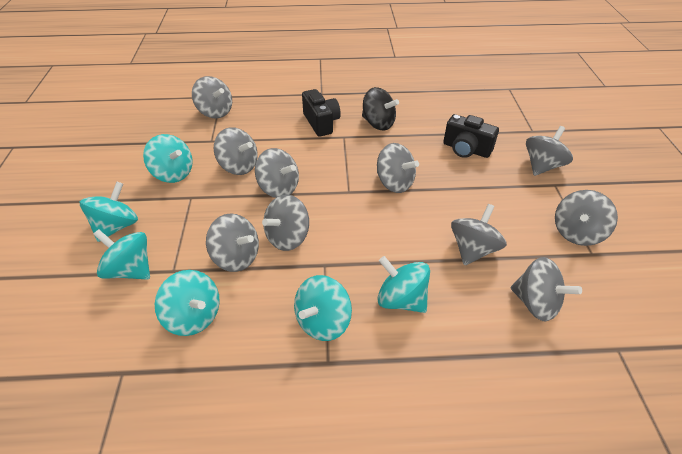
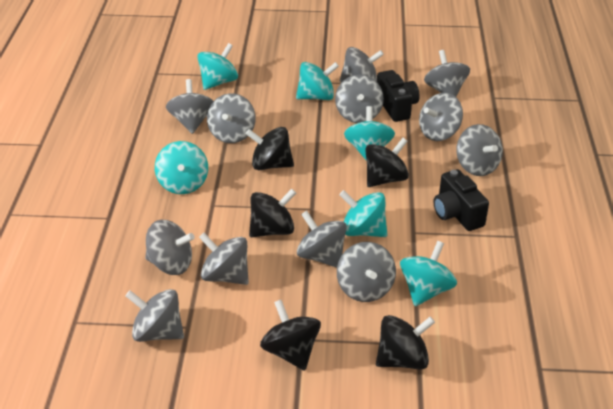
black spinning top: [362,87,399,131] = 1 -> [246,127,294,170] [249,189,296,237] [260,300,321,371] [365,138,409,187] [376,315,435,370] = 5
grey spinning top: [192,76,232,118] [206,213,259,272] [214,127,258,175] [255,148,299,198] [262,194,309,251] [377,143,419,193] [451,204,507,265] [511,257,582,321] [526,126,573,176] [555,190,618,246] = 10 -> [126,289,184,342] [145,220,195,275] [166,79,213,134] [199,233,249,285] [207,93,256,143] [297,211,347,268] [335,75,384,123] [337,242,396,302] [340,47,384,83] [419,93,463,141] [424,50,470,97] [456,124,503,176] = 12

